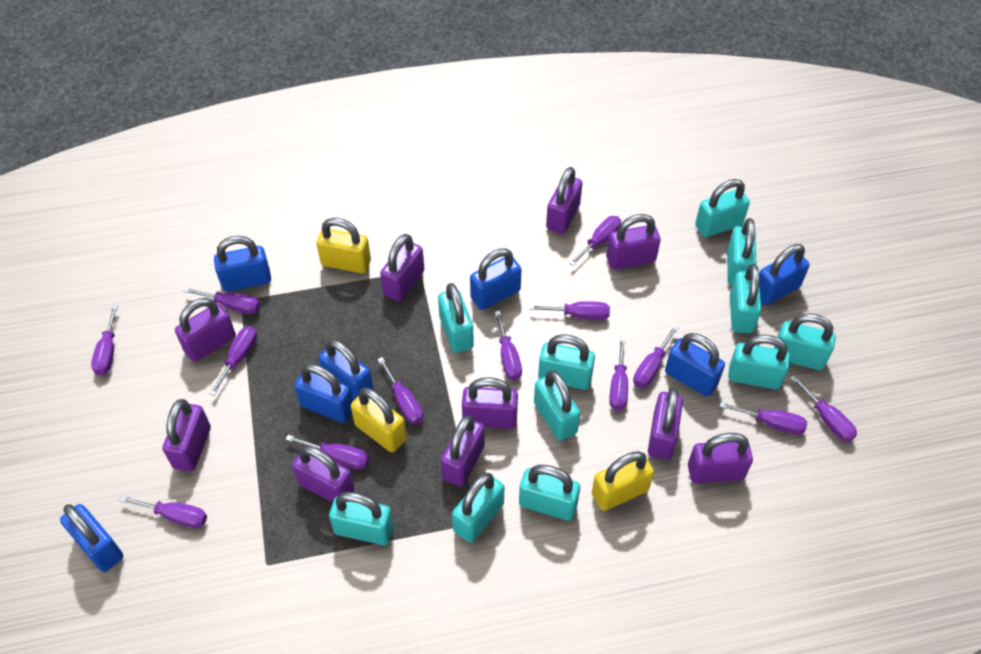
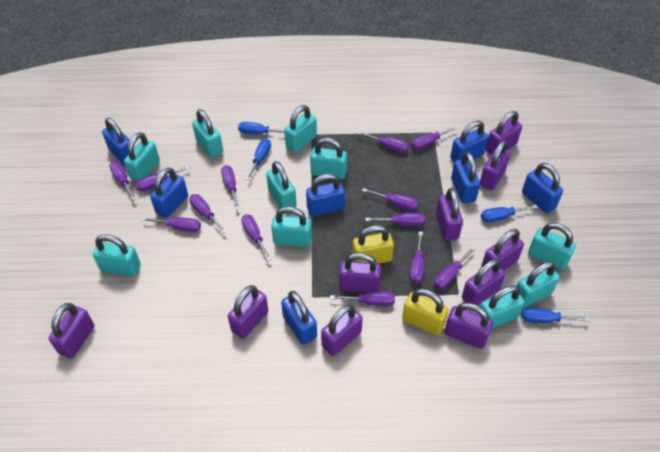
blue screwdriver: none = 0 -> [238,122,284,134] [246,139,271,180] [481,205,538,223] [521,307,590,323] = 4
turquoise padlock: [329,492,394,545] [438,283,474,353] [452,473,504,543] [519,465,580,521] [534,370,580,441] [538,334,595,390] [695,179,750,237] [727,218,756,285] [728,334,790,390] [730,264,762,333] [774,313,836,370] = 11 -> [93,234,140,276] [124,132,160,181] [192,109,223,158] [266,161,297,208] [271,206,312,248] [284,105,317,153] [310,138,347,179] [478,285,524,328] [517,261,560,308] [528,223,576,270] = 10
yellow padlock: [316,218,371,274] [351,388,407,452] [592,451,654,511] = 3 -> [352,225,394,264] [402,289,449,335] = 2

